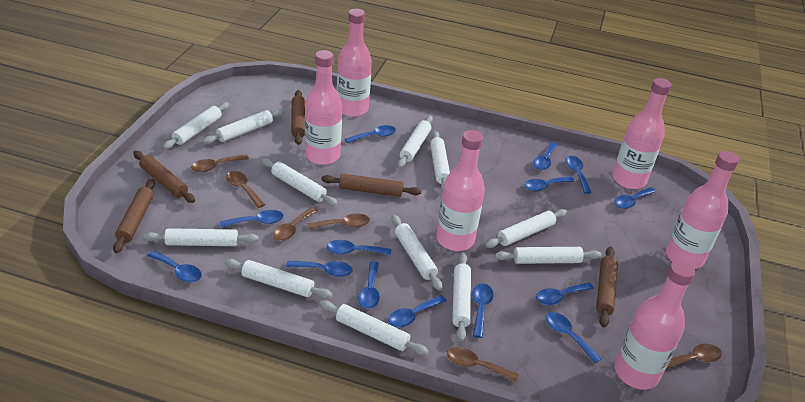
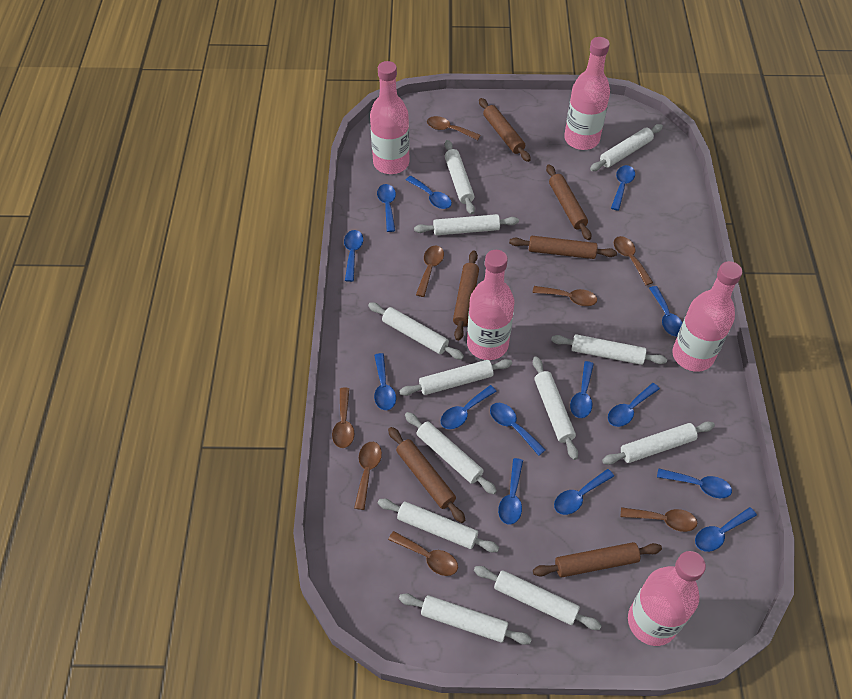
brown rolling pin: [113,179,155,253] [133,151,195,203] [291,90,305,145] [321,174,422,197] [596,246,618,327] = 5 -> [388,427,465,523] [453,250,479,341] [479,98,531,162] [509,236,617,259] [533,542,662,577] [546,164,591,240] = 6
brown spoon: [191,154,249,172] [226,171,265,208] [273,207,318,241] [308,214,370,229] [447,347,519,382] [665,344,722,370] = 6 -> [332,388,354,448] [354,442,382,510] [388,531,458,576] [416,246,444,297] [427,116,481,140] [533,286,597,306] [614,236,653,285] [620,507,697,532] = 8
pink bottle: [305,50,342,165] [337,9,372,117] [436,130,485,251] [612,78,672,189] [615,260,695,390] [666,151,739,269] = 6 -> [370,61,410,174] [467,250,514,360] [564,37,610,150] [628,551,706,646] [672,261,742,372] = 5

